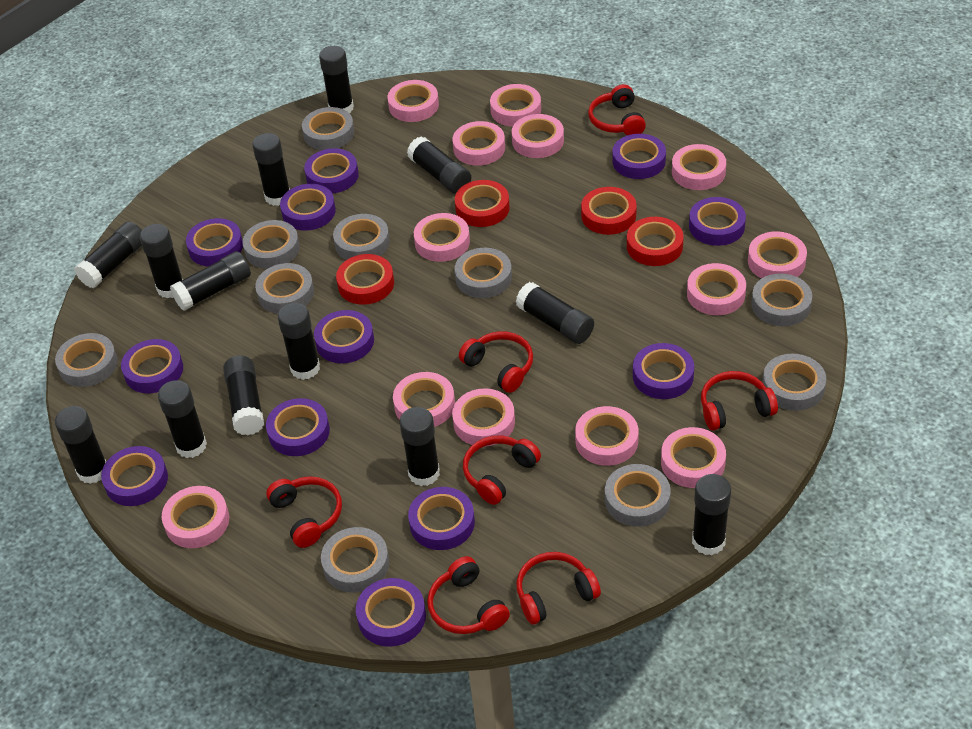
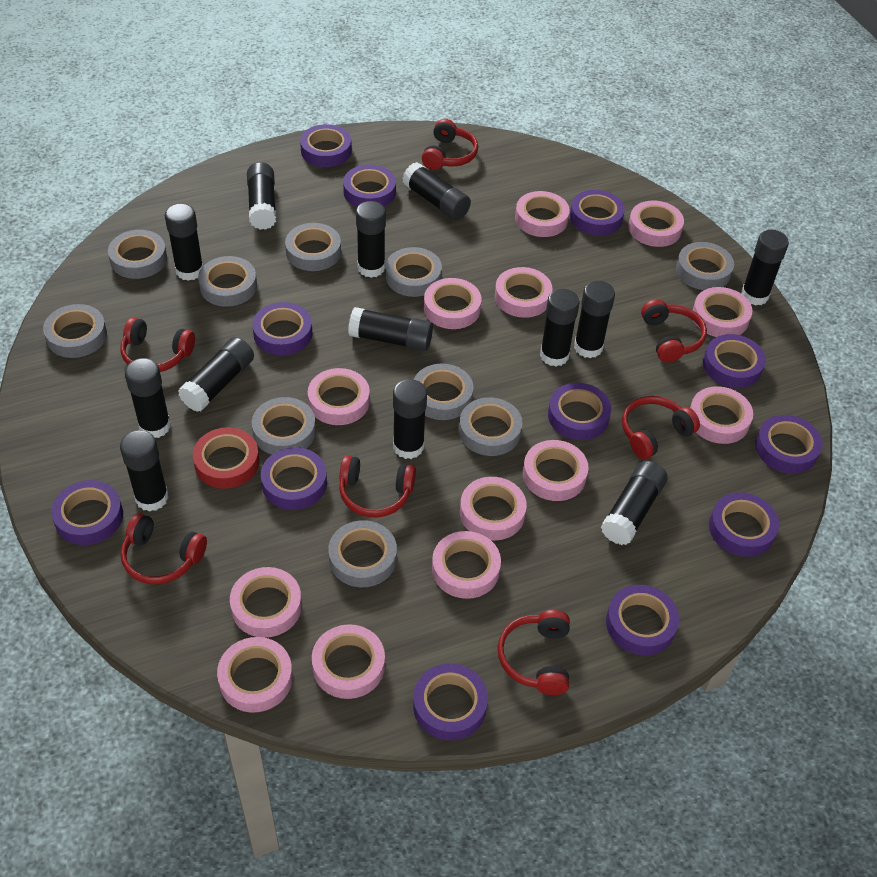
red tape: [336,254,394,305] [455,180,510,227] [581,187,637,235] [627,217,684,266] = 4 -> [193,427,259,489] = 1

